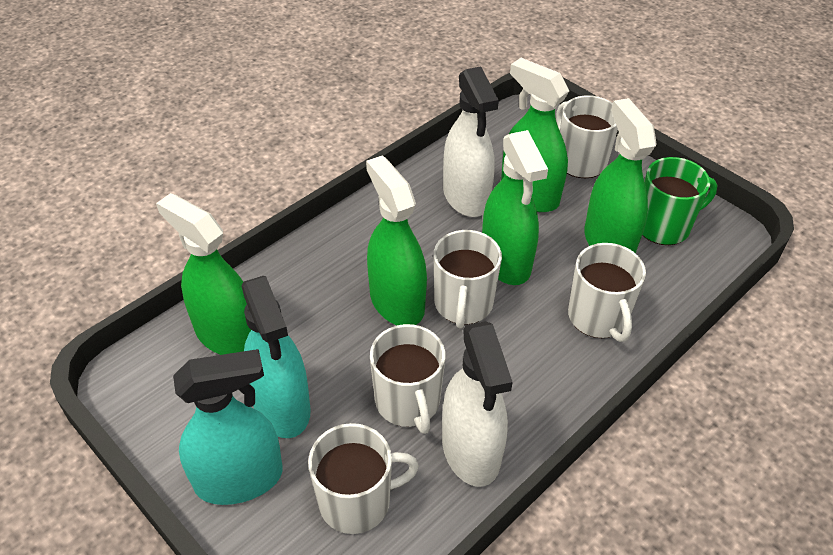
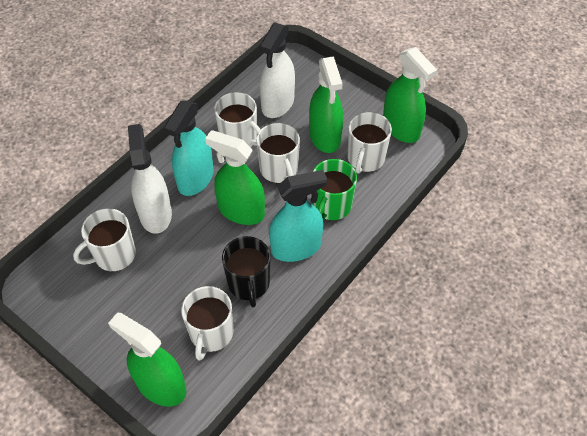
black mug: none = 0 -> [222,236,270,307] = 1
green spray bottle: [156,193,251,355] [366,155,427,325] [482,130,548,285] [501,58,569,212] [584,98,657,253] = 5 -> [108,313,187,406] [205,130,265,225] [309,57,343,153] [383,47,437,143] = 4

